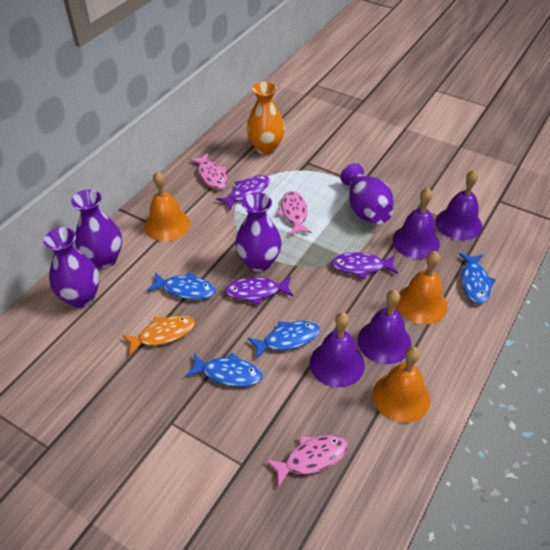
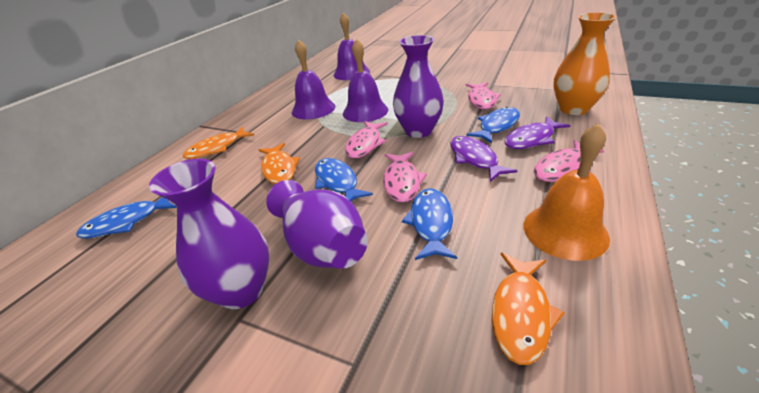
orange bell: [145,171,190,241] [373,347,430,423] [396,251,448,324] = 3 -> [524,123,610,261] = 1
orange fish: [122,315,195,356] = 1 -> [183,126,254,159] [259,143,300,184] [492,253,565,365] = 3
pink fish: [189,153,227,189] [266,435,348,488] [277,191,312,235] = 3 -> [345,121,388,159] [383,152,427,203] [466,82,501,109] [534,140,604,182] = 4
purple bell: [310,312,365,388] [357,290,411,364] [392,188,440,259] [436,170,482,240] = 4 -> [292,39,335,119] [333,12,370,80] [343,39,388,122] = 3
purple fish: [216,175,270,211] [224,277,293,305] [331,252,398,279] = 3 -> [450,136,518,182] [504,116,571,149] = 2
purple vase: [43,227,100,308] [71,189,122,269] [235,192,281,272] [340,163,394,224] = 4 -> [149,159,269,309] [266,180,368,269] [393,35,444,138] = 3

